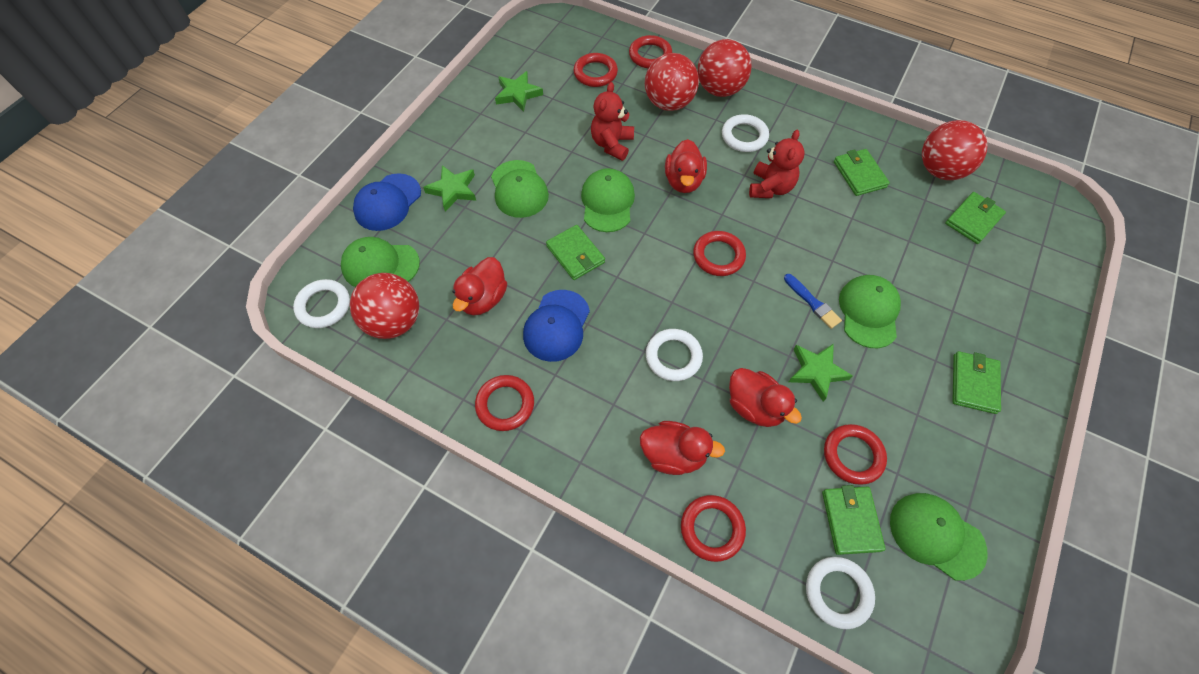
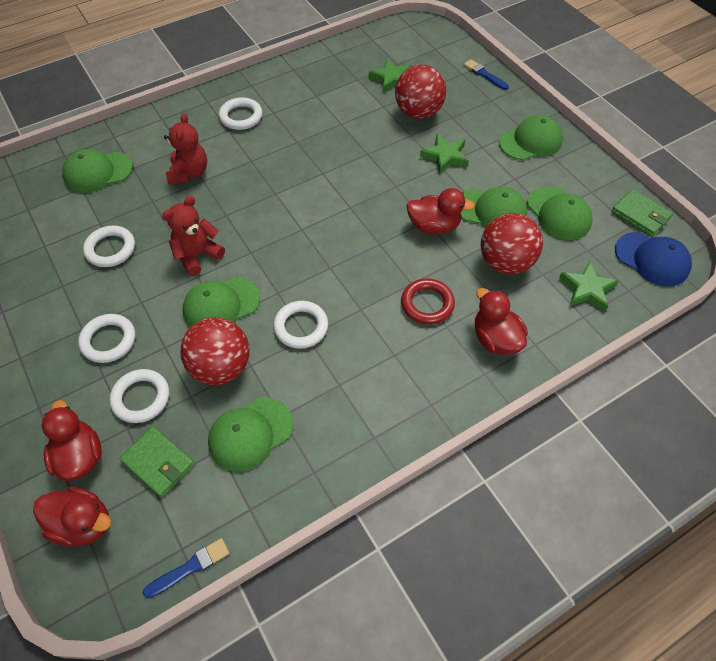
blue brush: [784,274,842,329] = 1 -> [143,538,229,598] [464,59,509,90] = 2
blue cap: [353,173,421,231] [523,290,590,362] = 2 -> [615,232,692,286] = 1
green cap: [341,237,420,287] [491,160,549,218] [581,168,635,232] [839,275,901,348] [890,493,988,581] = 5 -> [62,149,133,193] [183,277,260,328] [208,397,293,472] [460,186,527,228] [499,115,563,160] [527,186,593,240] = 6
green wallet: [546,225,605,280] [822,485,886,555] [834,149,890,196] [945,192,1006,244] [952,351,1001,414] = 5 -> [119,427,195,498] [611,189,673,237] = 2
red ball: [350,273,419,339] [645,53,699,111] [697,39,752,97] [922,120,988,180] = 4 -> [180,317,249,385] [395,64,446,119] [480,213,543,274] = 3
red ring: [475,375,534,431] [574,53,618,87] [629,35,672,68] [681,495,746,562] [693,231,746,276] [824,424,887,485] = 6 -> [401,278,455,324] = 1
white ring: [293,279,350,328] [646,329,703,381] [722,114,769,152] [806,557,875,629] = 4 -> [78,314,135,363] [83,226,135,267] [110,369,169,423] [219,97,262,130] [273,301,328,349] = 5

